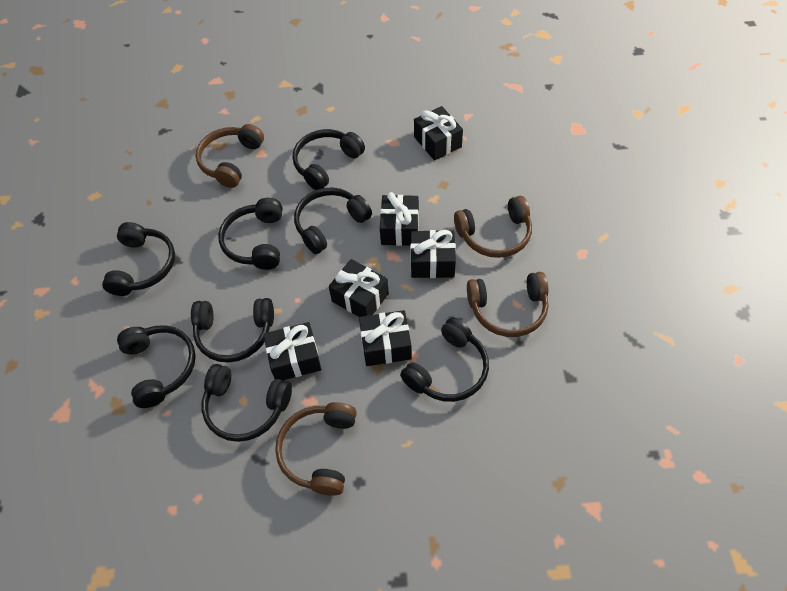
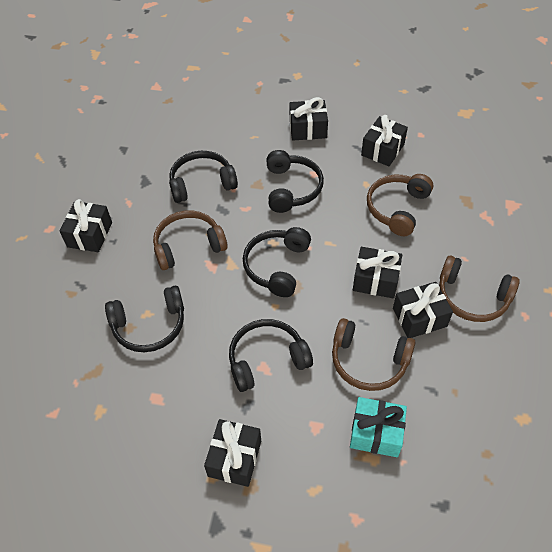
black headphones: [102,222,175,296] [117,325,196,408] [191,298,274,363] [201,364,292,442] [218,198,282,270] [292,129,365,190] [294,188,372,254] [400,317,489,402] = 8 -> [105,286,184,352] [169,151,238,203] [229,319,313,392] [243,227,311,297] [266,150,324,213] = 5
turquoise gift: none = 0 -> [350,397,407,457] = 1

